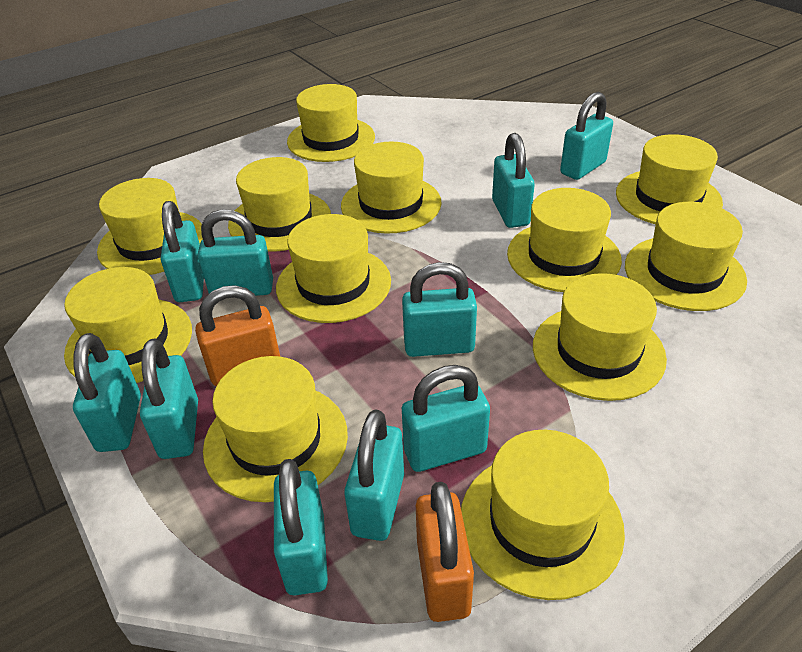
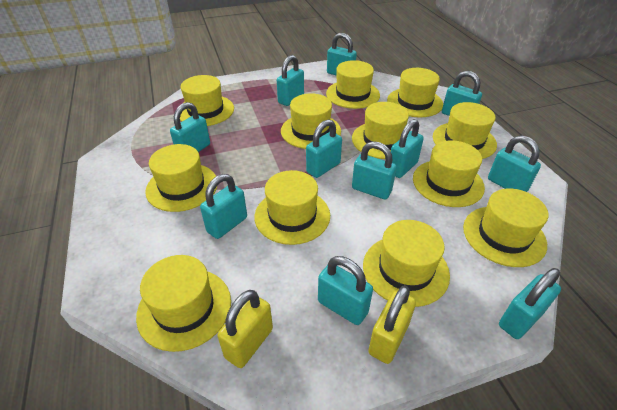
orange padlock: [195,285,280,386] [416,482,474,622] = 2 -> none = 0
turquoise padlock: [73,333,141,452] [140,339,198,459] [161,201,204,302] [198,209,273,296] [274,459,328,595] [344,409,404,541] [402,262,477,357] [402,365,490,472] [492,133,535,228] [560,92,613,180] = 10 -> [170,102,210,152] [200,174,247,239] [277,55,304,106] [306,119,342,178] [318,256,373,325] [327,33,357,76] [352,141,397,200] [391,119,424,178] [442,71,482,116] [488,136,541,192] [499,268,561,339] = 11
yellow padlock: none = 0 -> [217,290,273,368] [368,285,416,364] = 2

